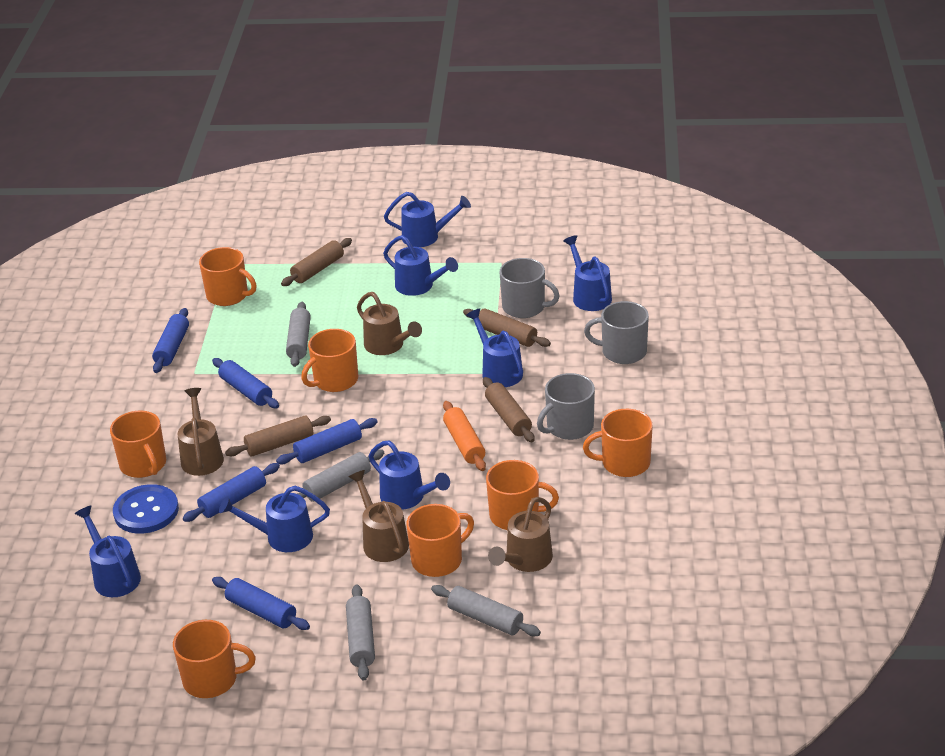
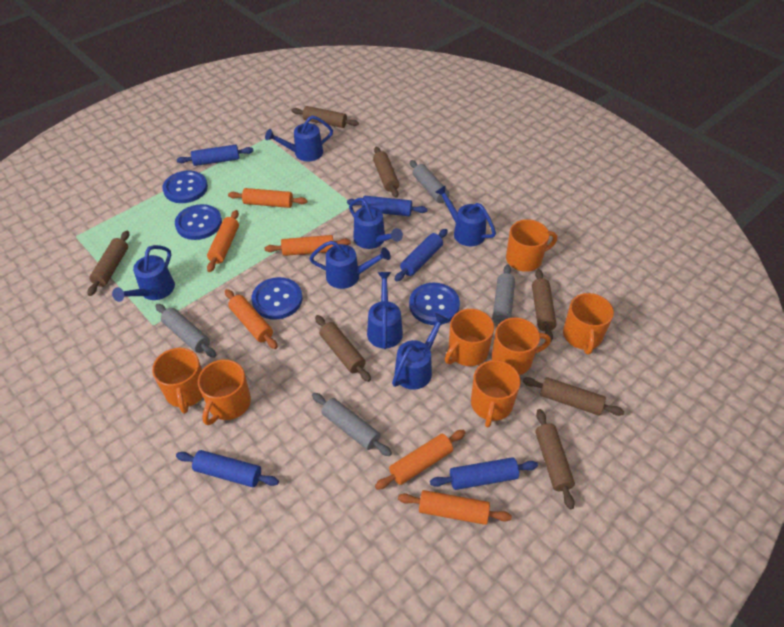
blue button: [113,484,179,534] = 1 -> [162,171,208,203] [175,204,222,240] [251,277,302,320] [409,283,460,325] = 4
brown rolling pin: [225,415,331,456] [281,238,352,286] [463,308,551,347] [483,377,535,442] = 4 -> [88,231,129,296] [291,106,359,128] [315,315,371,382] [373,147,399,198] [522,377,624,416] [532,269,557,342] [535,409,575,509] = 7
brown watering can: [177,388,224,476] [348,470,409,562] [357,292,422,355] [488,497,553,572] = 4 -> none = 0
grey mug: [499,258,560,318] [537,373,595,440] [584,301,649,364] = 3 -> none = 0
orange rolling pin: [443,401,486,471] = 1 -> [207,210,239,272] [225,289,278,349] [228,188,307,208] [265,235,351,256] [375,430,466,490] [398,490,512,525] = 6

